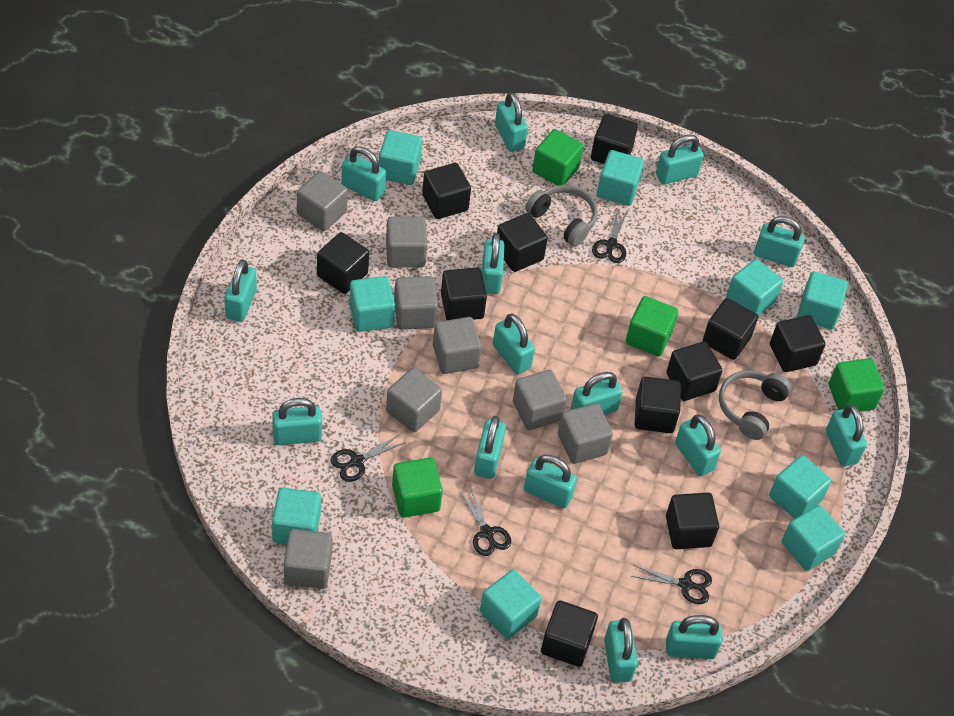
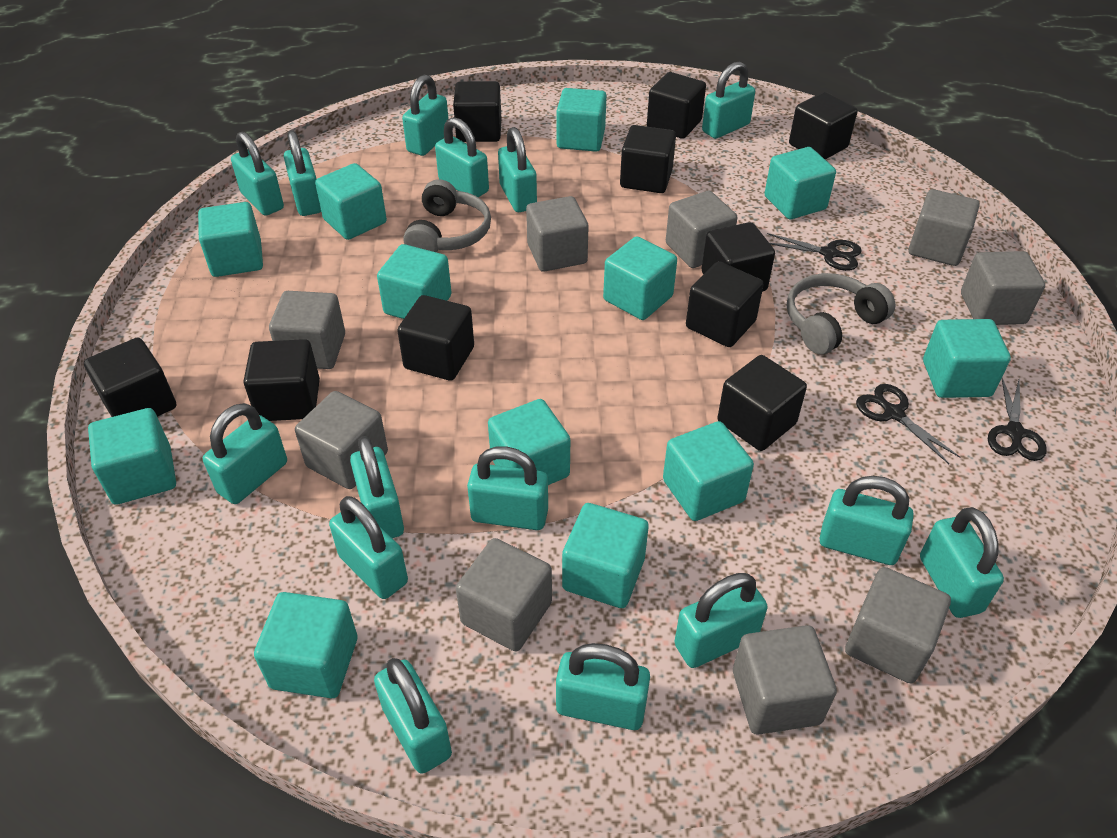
black cube: [317,232,369,294] [422,163,471,219] [441,267,487,320] [497,213,548,272] [541,600,598,667] [591,114,638,164] [635,377,681,433] [666,341,723,401] [666,493,719,549] [702,298,758,360] [770,315,826,372] = 11 -> [84,338,176,417] [243,339,320,421] [397,295,474,381] [453,81,501,142] [620,125,676,193] [647,72,706,139] [686,261,764,347] [701,222,775,292] [717,355,807,451] [789,92,857,160] = 10
black scissors: [330,434,406,482] [460,486,511,556] [592,208,628,263] [631,565,712,604] = 4 -> [767,233,862,271] [856,384,960,464] [988,378,1047,461] = 3
green cube: [392,458,443,518] [532,129,584,185] [626,296,678,356] [829,358,885,412] = 4 -> none = 0
grey cube: [284,529,332,589] [297,171,348,231] [386,216,427,268] [386,367,442,432] [394,276,438,330] [433,317,482,374] [513,370,567,430] [558,403,613,464] = 8 -> [269,291,345,369] [295,391,388,489] [456,538,552,652] [526,196,589,272] [666,191,737,268] [733,625,837,735] [845,567,951,683] [908,189,980,266] [961,251,1045,325] = 9
turquoise cube: [272,487,321,544] [349,276,395,332] [379,130,422,185] [480,569,541,639] [597,150,644,206] [726,259,783,316] [769,455,831,519] [782,505,845,571] [797,271,848,329] = 9 -> [88,408,176,505] [198,202,263,277] [254,592,357,698] [315,163,387,240] [377,244,452,319] [488,399,570,485] [556,88,607,152] [562,503,649,608] [603,236,677,320] [663,421,754,521] [764,147,836,219] [923,319,1011,398] = 12

